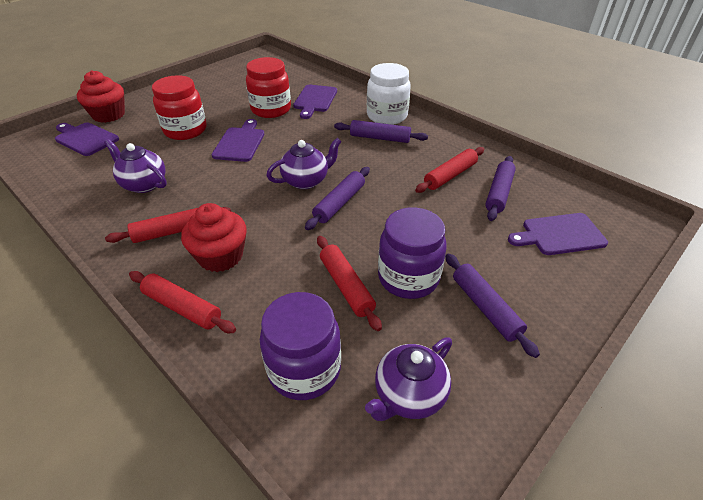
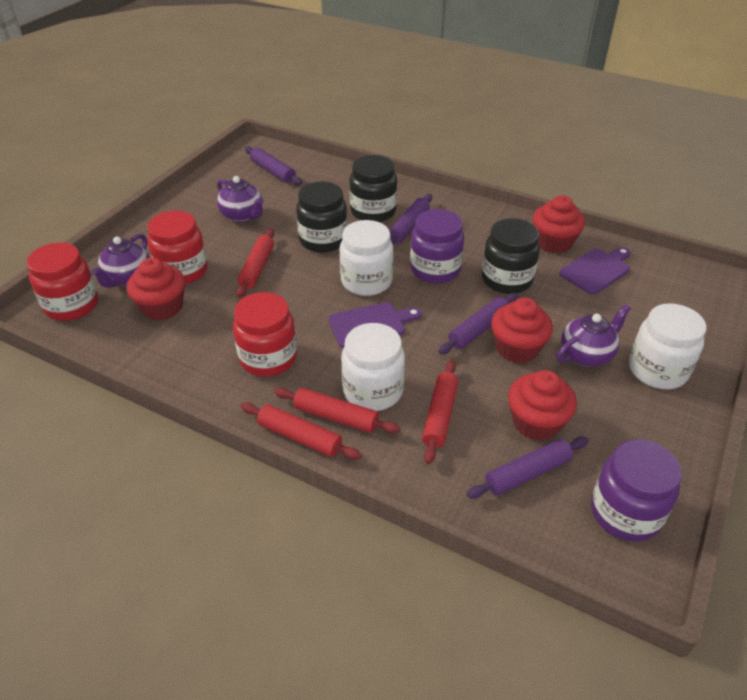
black jar: none = 0 -> [296,181,347,253] [349,155,397,222] [482,218,540,294] = 3
purple cutting board: [55,122,119,156] [212,119,264,162] [293,85,337,119] [508,213,608,255] = 4 -> [328,302,422,348] [559,247,630,295] = 2
red cupcake: [77,70,125,123] [181,203,247,272] = 2 -> [127,258,185,321] [491,297,553,363] [508,370,577,441] [533,195,585,253] = 4
red jar: [152,75,206,140] [246,57,291,118] = 2 -> [27,242,98,321] [147,210,208,284] [233,292,297,377] = 3
white jar: [367,63,411,125] = 1 -> [340,220,394,296] [341,323,405,411] [629,303,706,389] = 3

